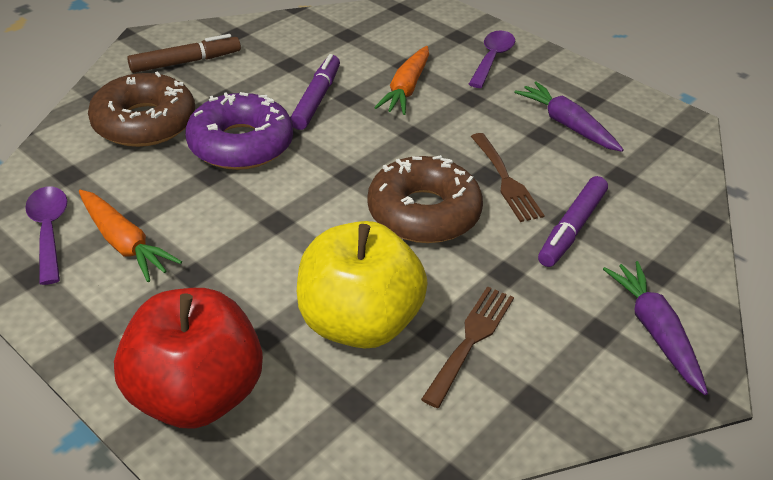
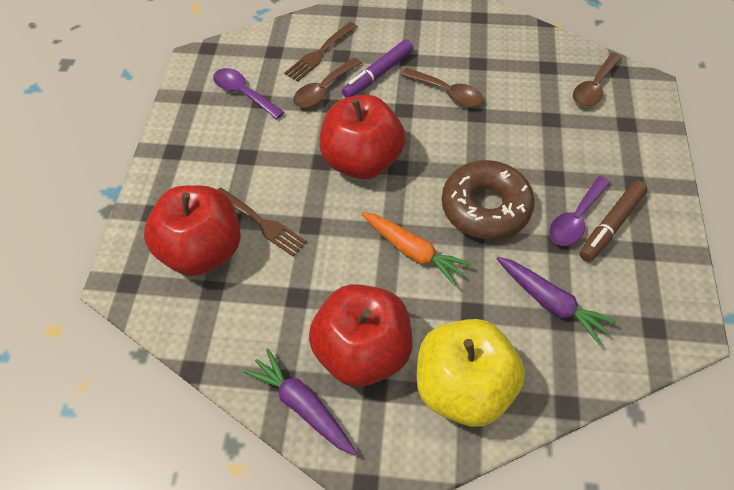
brown donut: [88,71,195,147] [367,155,483,243] = 2 -> [442,160,535,240] = 1
brown spoon: none = 0 -> [293,57,362,108] [401,68,484,107] [573,53,622,107] = 3
orange carrot: [79,190,182,282] [374,46,429,115] = 2 -> [361,212,472,286] = 1
purple donut: [185,92,293,170] = 1 -> none = 0
purple marker: [290,54,340,130] [538,176,608,267] = 2 -> [342,39,413,98] = 1
red apple: [114,288,263,429] = 1 -> [144,185,241,276] [309,284,413,387] [320,95,406,179] = 3

